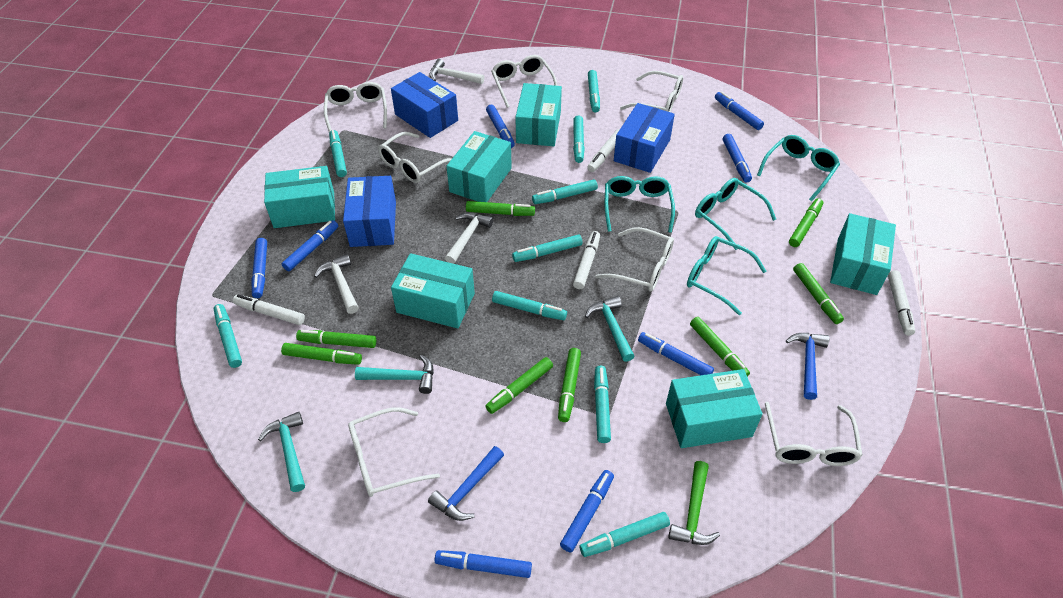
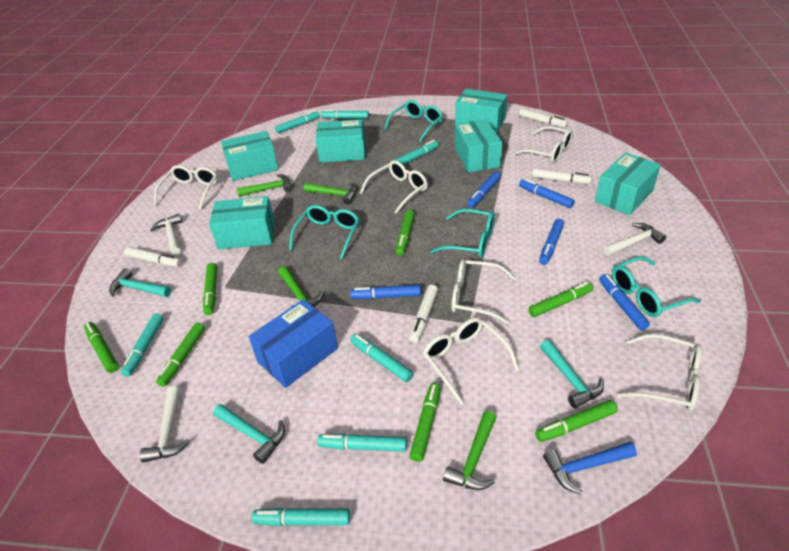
blue box: [343,176,396,247] [391,72,458,138] [614,103,675,173] = 3 -> [249,299,338,388] = 1
blue hammer: [428,446,504,521] [786,333,829,400] = 2 -> [543,442,637,494] = 1
blue marker: [251,238,267,298] [282,220,338,271] [434,550,532,578] [486,105,515,148] [560,470,614,553] [638,332,714,375] [715,92,764,130] [723,134,752,182] = 8 -> [350,285,421,299] [467,172,501,208] [519,179,575,208] [539,219,564,265] [599,274,650,331] = 5
green hammer: [668,461,720,545] = 1 -> [236,174,292,197] [278,266,323,307] [304,183,357,204] [443,411,497,490] = 4
green marker: [281,343,362,365] [296,330,376,348] [466,201,535,216] [485,357,553,414] [558,348,581,422] [690,317,750,377] [789,198,823,247] [793,263,844,324] = 8 -> [84,322,118,373] [156,323,205,387] [203,263,217,315] [396,210,415,256] [409,383,441,462] [529,282,593,317] [535,400,618,442] = 7
turquoise marker: [214,304,242,368] [329,130,347,177] [492,291,567,320] [512,234,583,262] [532,179,598,204] [573,115,585,163] [580,512,670,557] [588,70,600,112] [594,366,611,443] = 9 -> [121,314,164,377] [252,508,350,526] [275,110,320,133] [317,434,407,452] [321,110,369,119] [350,334,413,382] [395,140,439,165] = 7
white glasses: [324,82,387,133] [348,407,440,497] [378,132,452,183] [491,55,557,108] [595,227,674,292] [620,71,683,112] [765,402,863,466] = 7 -> [154,165,218,210] [360,160,428,214] [423,317,519,404] [451,259,517,325] [512,126,573,163] [617,334,702,411] = 6

